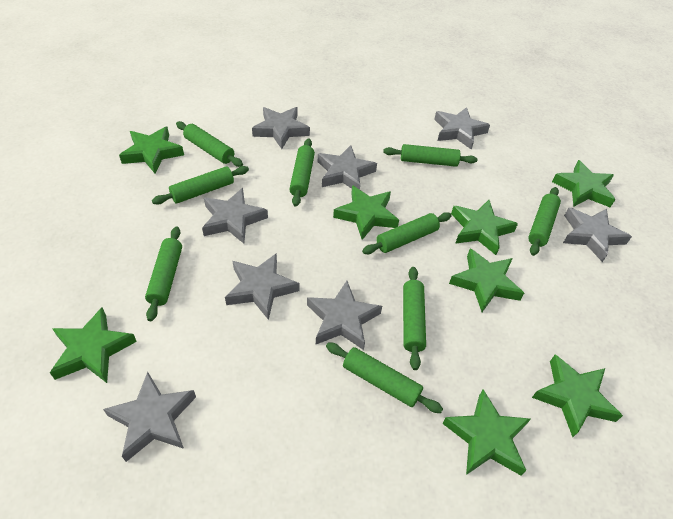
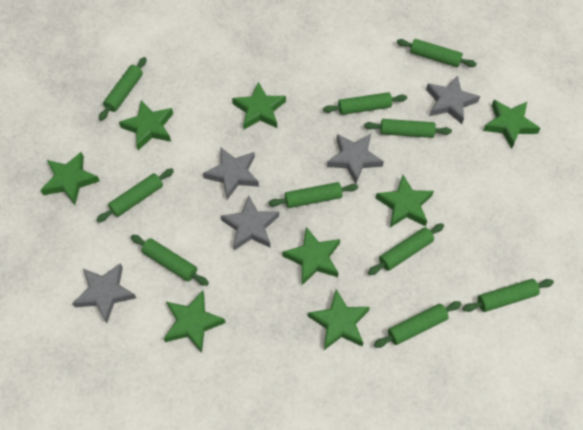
green rolling pin: [145,227,182,321] [152,166,249,204] [176,121,243,167] [289,138,315,207] [326,342,443,413] [362,212,452,254] [383,144,477,167] [403,267,426,370] [528,187,561,256] = 9 -> [96,168,174,222] [99,57,147,121] [131,235,209,286] [268,182,358,208] [323,92,407,115] [364,119,452,138] [368,223,444,275] [374,301,461,348] [397,39,477,67] [463,279,554,312] = 10
grey star: [103,372,196,462] [202,188,268,244] [225,253,299,320] [252,107,310,149] [307,281,382,350] [318,145,377,190] [434,107,490,150] [563,207,632,262] = 8 -> [72,263,136,323] [203,147,259,200] [221,196,279,250] [327,134,384,184] [426,75,480,124] = 5

